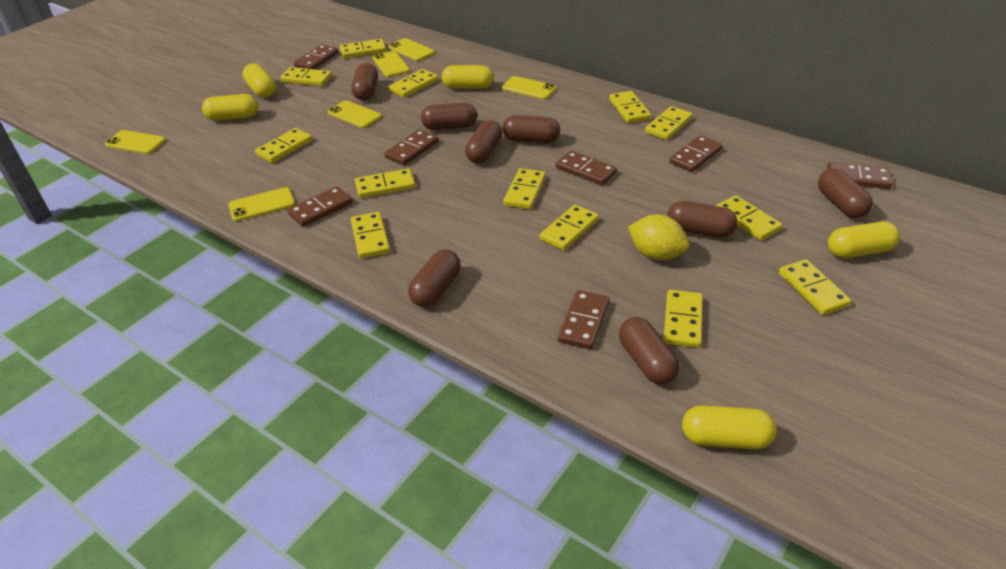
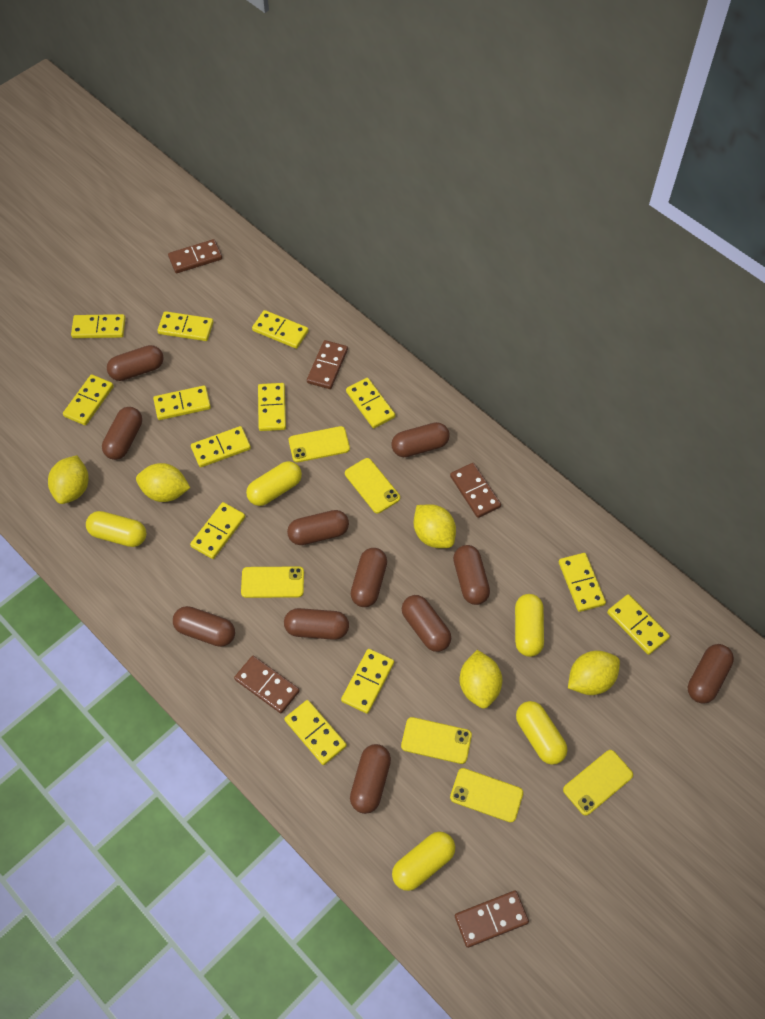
brown capsule: [351,63,378,101] [408,249,461,307] [421,103,477,130] [465,120,502,164] [503,115,560,143] [619,317,680,384] [667,201,738,237] [818,168,873,218] = 8 -> [102,407,142,460] [107,345,164,381] [173,606,235,647] [284,608,349,640] [287,510,349,545] [350,744,391,814] [351,548,387,607] [391,422,450,457] [402,595,451,652] [453,545,490,605] [688,644,734,704] = 11
brown domino: [287,186,353,227] [294,44,338,69] [384,129,439,165] [556,151,617,185] [558,290,609,349] [669,135,723,172] [827,162,892,189] = 7 -> [168,239,222,273] [234,656,300,713] [307,340,348,389] [450,463,501,518] [455,890,529,948] = 5
yellow lemon: [628,215,689,260] = 1 -> [48,455,89,504] [136,463,190,502] [414,504,456,548] [460,650,502,709] [568,651,620,695] = 5

